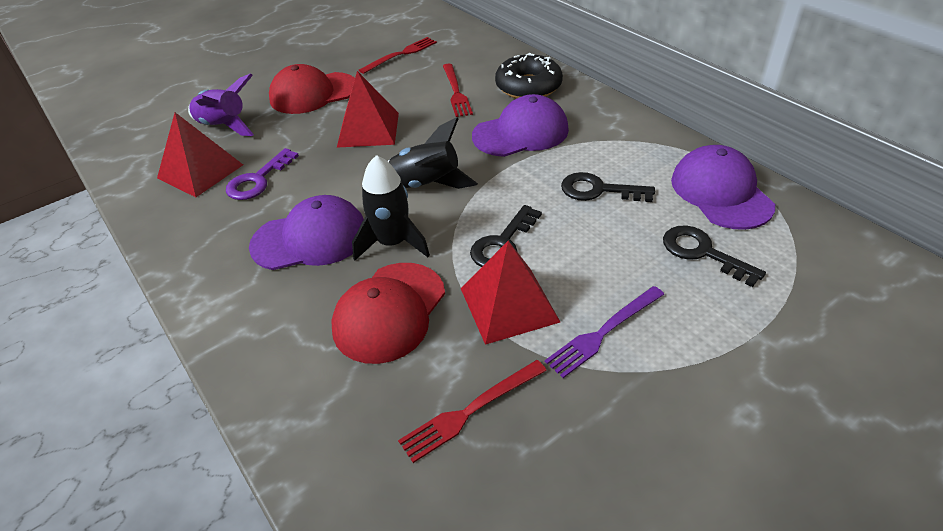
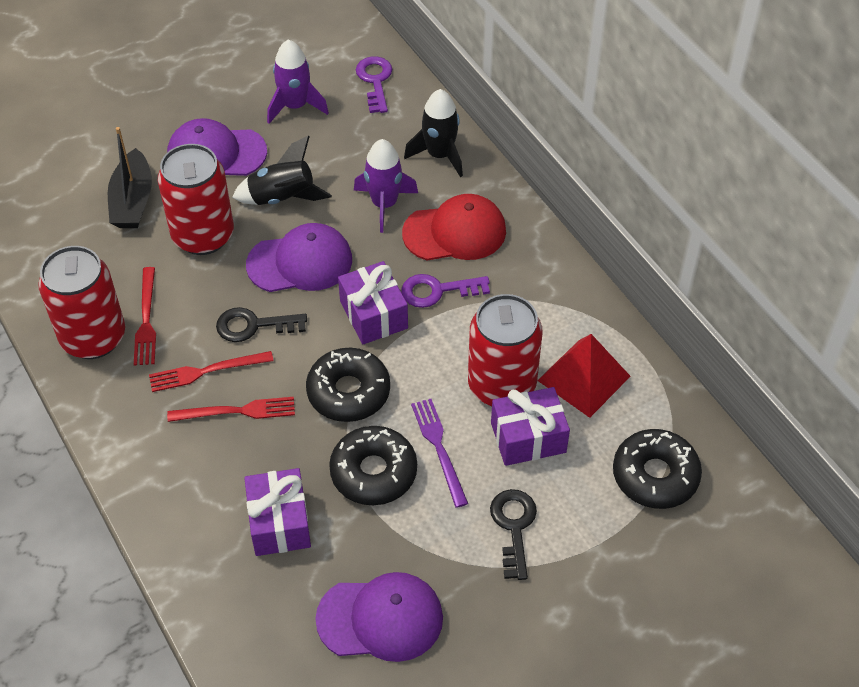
black boat: none = 0 -> [108,127,152,228] = 1
black donut: [495,53,563,99] = 1 -> [306,348,390,422] [329,426,417,505] [613,429,702,509] = 3
black key: [470,205,542,267] [561,172,655,202] [663,225,766,287] = 3 -> [216,307,307,342] [490,489,537,580] = 2
purple gift: none = 0 -> [244,468,311,556] [338,261,408,344] [491,387,570,466] = 3
purple key: [226,148,299,200] = 1 -> [356,56,392,113] [401,274,490,308] = 2
purple rocket: [188,73,254,136] = 1 -> [267,40,329,124] [354,139,418,233] = 2
red can: none = 0 -> [38,246,125,359] [158,144,234,255] [468,294,543,406] = 3
red cap: [269,64,355,114] [331,263,445,364] = 2 -> [402,194,506,261] = 1
red pyramid: [157,112,243,197] [337,71,399,148] [461,241,560,345] = 3 -> [537,334,631,418] = 1

